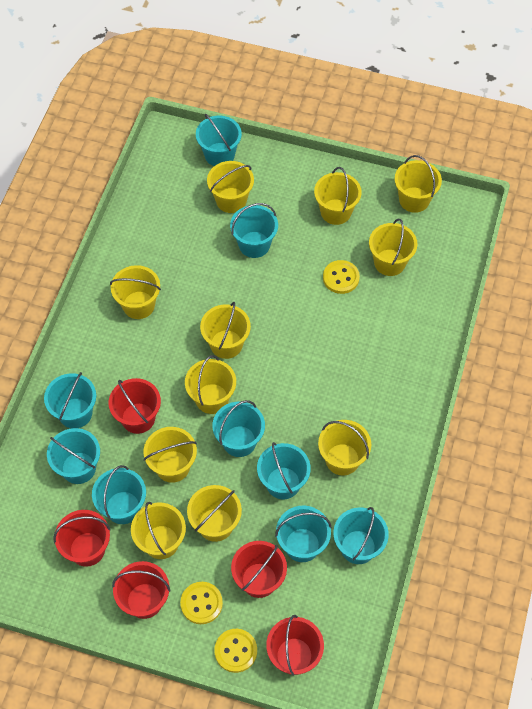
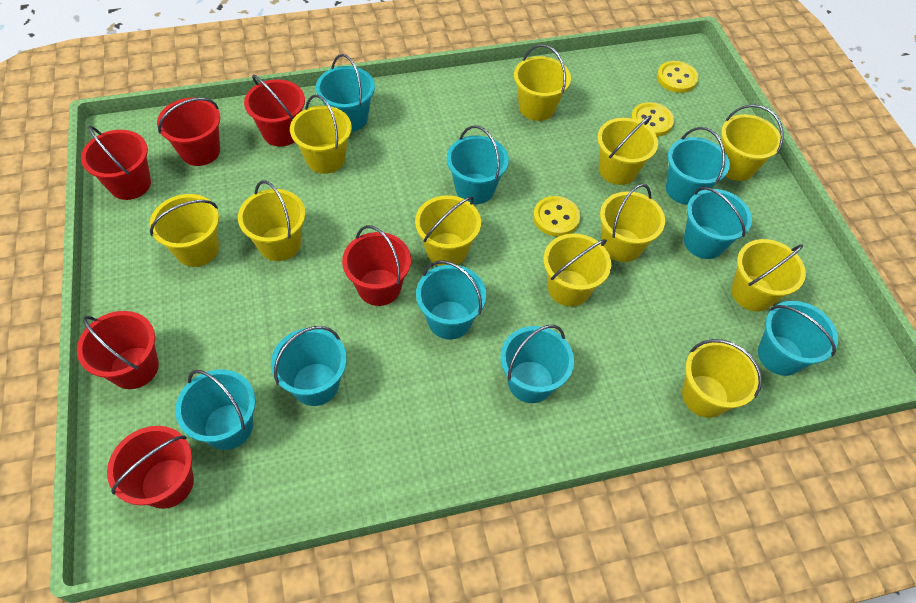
red bucket: [53,510,111,567] [109,378,161,434] [112,561,170,619] [231,541,287,598] [266,615,324,676] = 5 -> [77,311,159,389] [81,125,151,200] [107,426,194,509] [157,98,220,166] [244,75,305,146] [342,225,411,306] = 6

